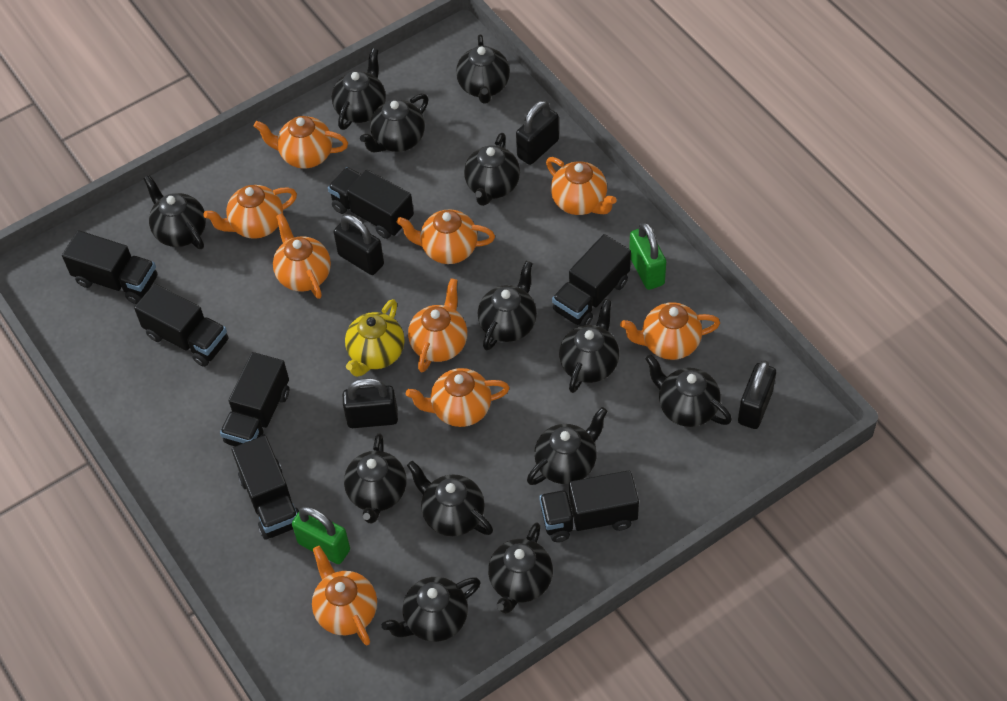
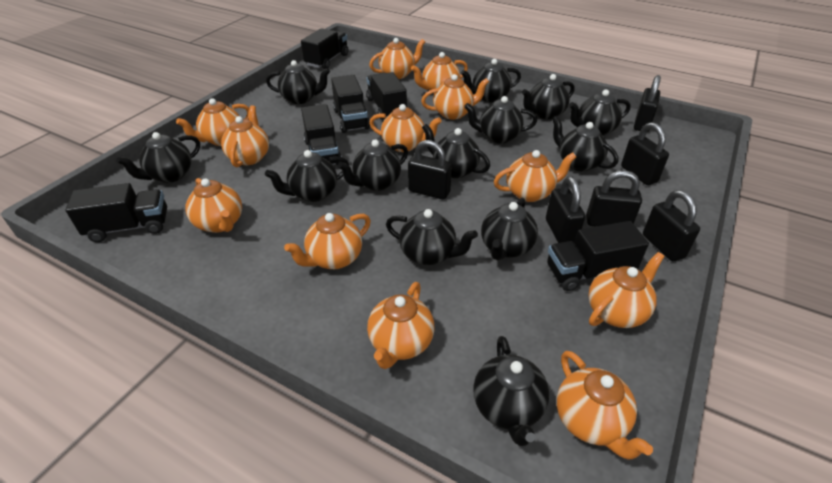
black padlock: [334,214,384,275] [343,378,398,428] [516,100,559,165] [738,360,776,429] = 4 -> [408,140,452,200] [546,176,585,243] [586,170,642,227] [621,122,669,185] [634,75,661,132] [643,190,700,261] = 6
black truck: [62,230,157,304] [134,284,228,367] [220,352,289,446] [232,435,299,540] [328,167,414,239] [539,470,639,542] [552,234,631,326] = 7 -> [65,183,167,242] [301,28,348,69] [301,104,342,165] [331,75,370,133] [366,72,407,120] [547,221,649,291] = 6
green padlock: [292,506,350,564] [629,222,666,290] = 2 -> none = 0
orange teapot: [203,185,297,239] [254,116,348,168] [273,213,331,299] [312,546,377,646] [396,209,495,264] [406,368,509,427] [408,278,467,372] [546,157,617,215] [620,302,720,360] = 9 -> [176,98,249,146] [186,178,242,233] [221,105,269,167] [284,213,371,269] [367,282,434,369] [369,38,425,79] [369,104,442,152] [411,52,468,94] [421,74,489,120] [494,150,576,202] [557,351,653,460] [588,252,665,328] = 12
yellow teapot: [345,299,404,377] = 1 -> none = 0

